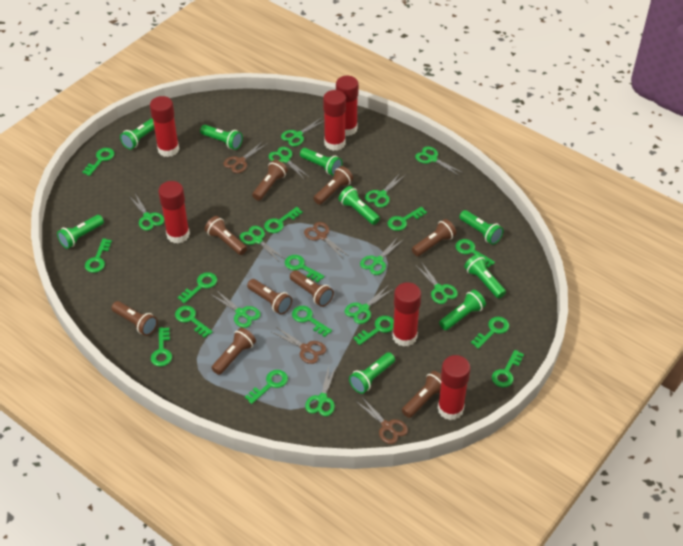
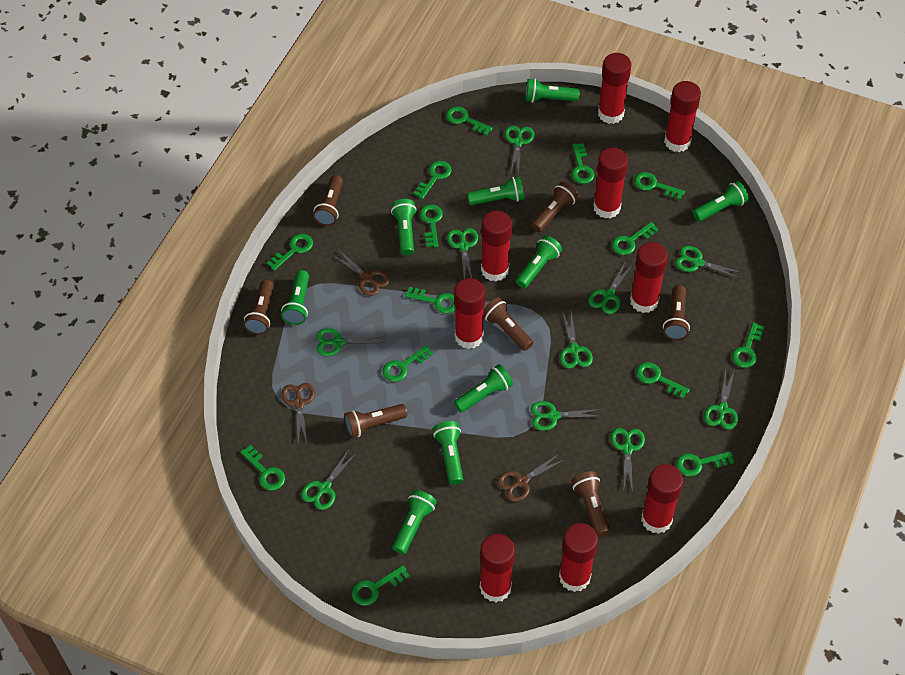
brown flashlight: [111,301,158,336] [205,216,247,255] [212,327,256,375] [247,279,292,315] [252,160,288,201] [290,270,334,307] [313,166,353,205] [402,371,442,418] [412,219,456,256] = 9 -> [243,280,274,335] [313,175,343,226] [344,404,407,438] [484,297,533,351] [531,182,578,232] [571,471,610,536] [663,285,690,340] = 7
brown scissors: [223,141,267,173] [272,327,326,364] [304,222,348,258] [356,396,408,444] = 4 -> [281,383,315,443] [332,250,389,296] [497,453,566,502] = 3
green scissors: [129,194,164,231] [210,290,261,328] [240,226,285,261] [269,147,309,180] [281,117,324,146] [305,365,337,416] [345,285,393,324] [360,237,404,275] [365,173,404,208] [415,147,463,176] [416,262,458,304] = 11 -> [301,448,356,510] [316,328,386,356] [447,228,478,279] [504,125,534,176] [531,401,603,431] [560,312,593,369] [588,261,634,314] [611,428,645,493] [675,246,743,279] [704,370,738,430] = 10
red glue stick: [150,96,179,157] [158,181,190,244] [323,90,346,151] [336,76,359,136] [392,282,421,347] [438,355,471,420] = 6 -> [454,278,485,349] [480,534,515,602] [481,210,512,282] [559,523,598,592] [593,147,628,219] [598,53,631,124] [630,242,668,313] [641,464,683,534] [664,81,701,152] = 9

